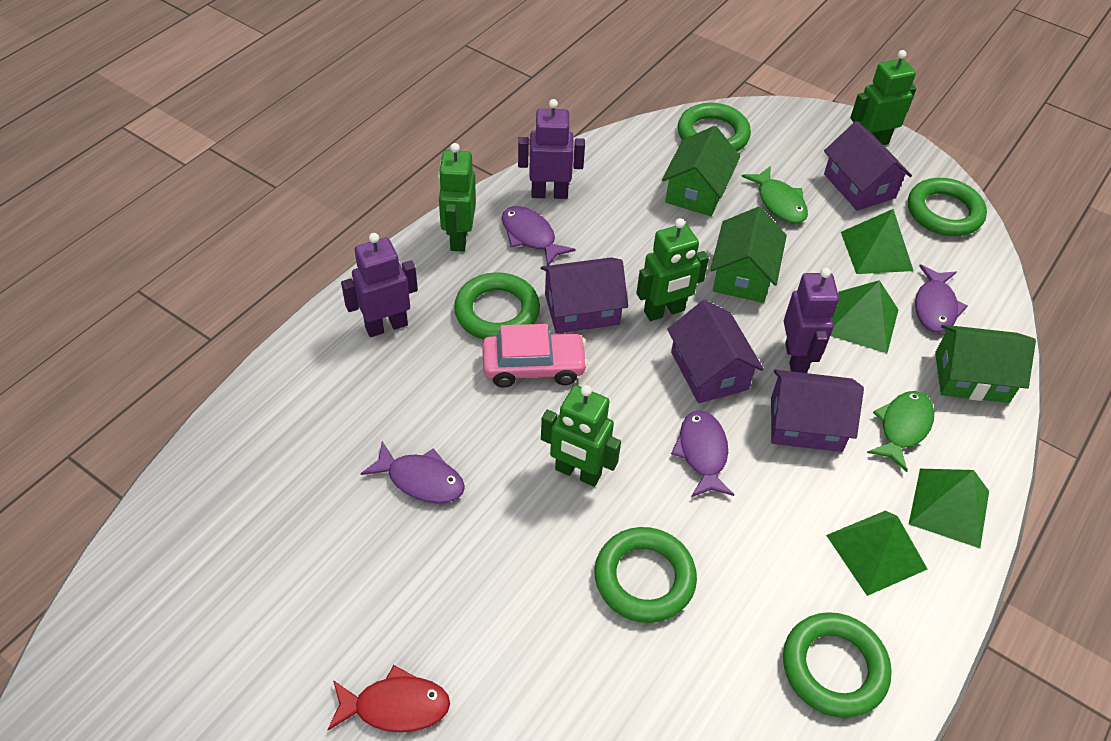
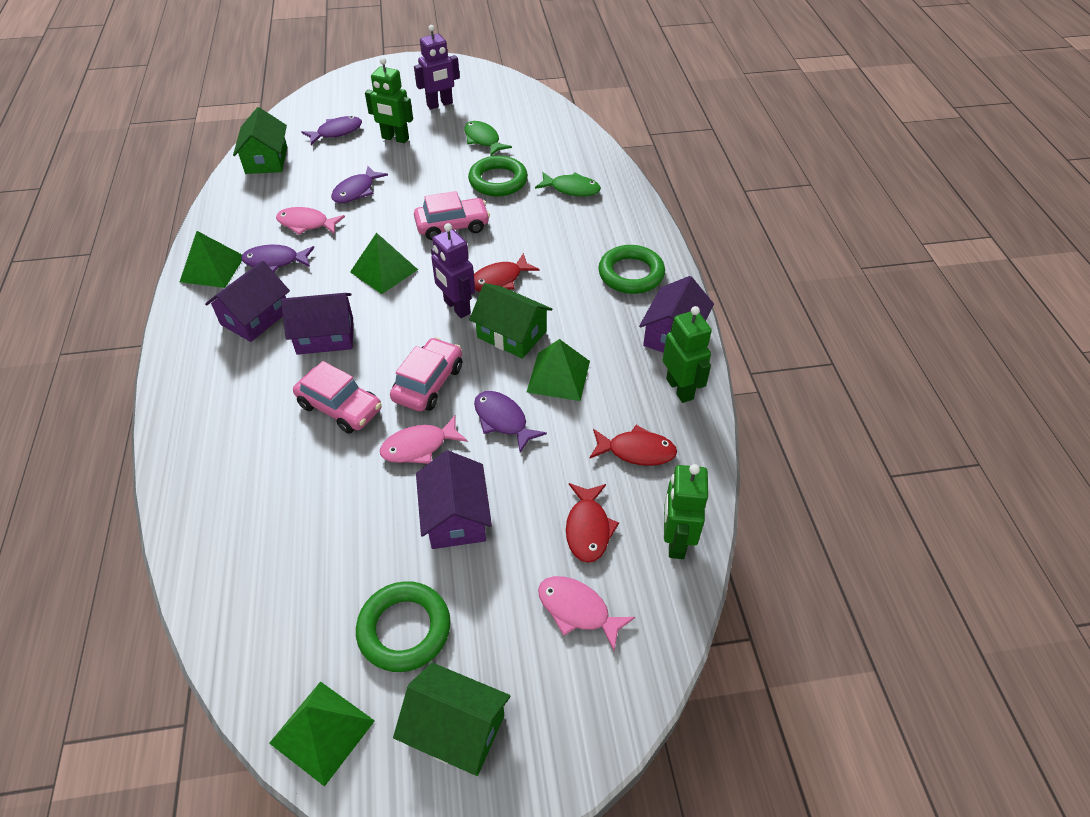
green ring: [454,272,540,340] [594,527,697,623] [678,103,751,152] [783,612,892,718] [908,178,987,236] = 5 -> [356,581,451,672] [468,156,528,197] [598,245,665,294] = 3
green robot: [438,143,476,252] [541,385,621,487] [636,218,709,321] [850,50,916,145] = 4 -> [365,58,413,143] [663,306,712,403] [664,464,708,559] = 3
pink car: [482,324,588,388] = 1 -> [293,361,382,434] [390,337,462,412] [414,191,490,240] = 3
pink fish: none = 0 -> [276,207,345,235] [380,415,468,464] [538,576,635,650] = 3
purple robot: [341,233,418,337] [518,99,585,199] [784,268,839,373] = 3 -> [414,25,460,109] [431,223,475,318] = 2
red fish: [327,665,450,732] = 1 -> [474,253,539,291] [566,483,619,563] [590,425,677,466] = 3

